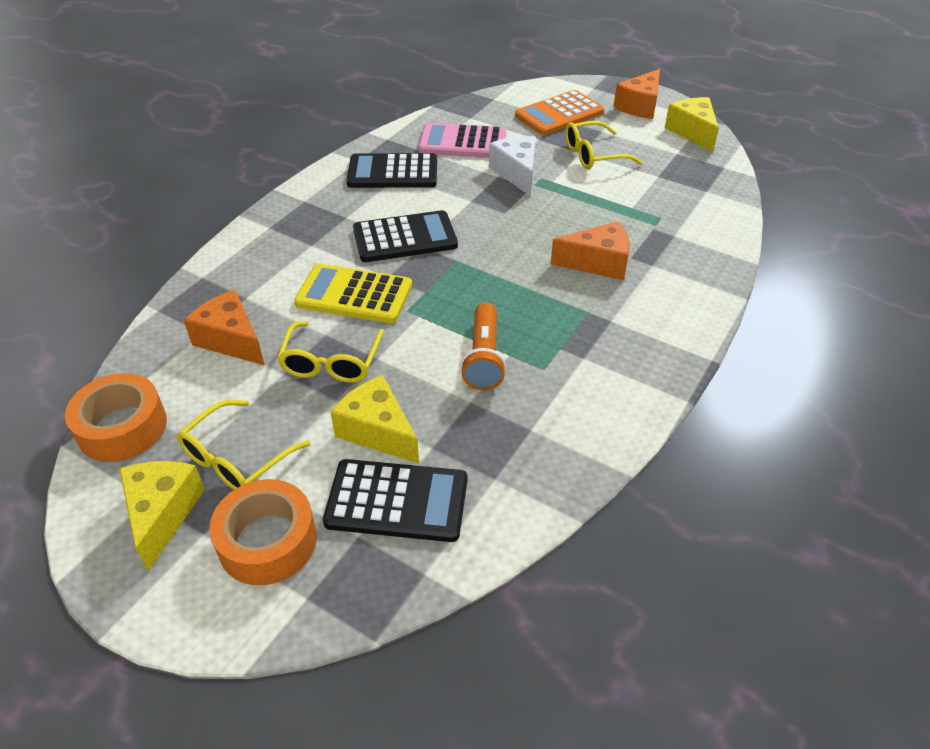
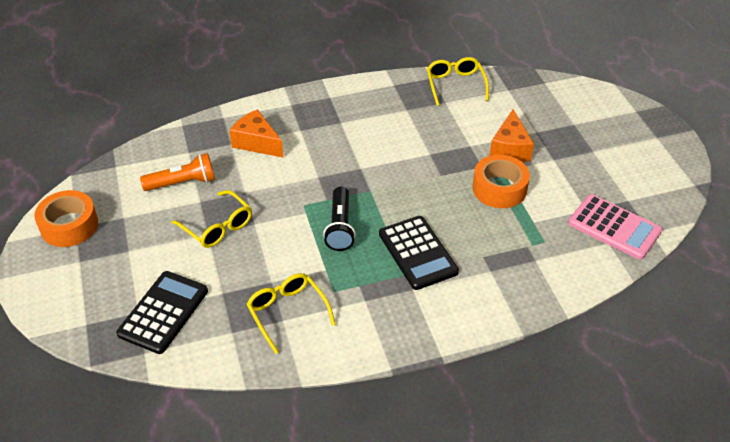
black calculator: [323,459,467,542] [347,153,437,188] [353,210,458,262] = 3 -> [116,271,208,354] [379,216,459,290] = 2
black flashlight: none = 0 -> [323,187,356,251] = 1
orange calculator: [515,90,604,135] = 1 -> none = 0
orange cheese: [184,290,264,365] [551,221,630,280] [613,69,660,119] = 3 -> [229,109,284,158] [490,109,534,162] = 2
white cheese: [489,136,536,196] = 1 -> none = 0
yellow calculator: [294,264,412,323] = 1 -> none = 0
yellow cheese: [119,461,205,572] [331,375,419,464] [665,97,719,152] = 3 -> none = 0

